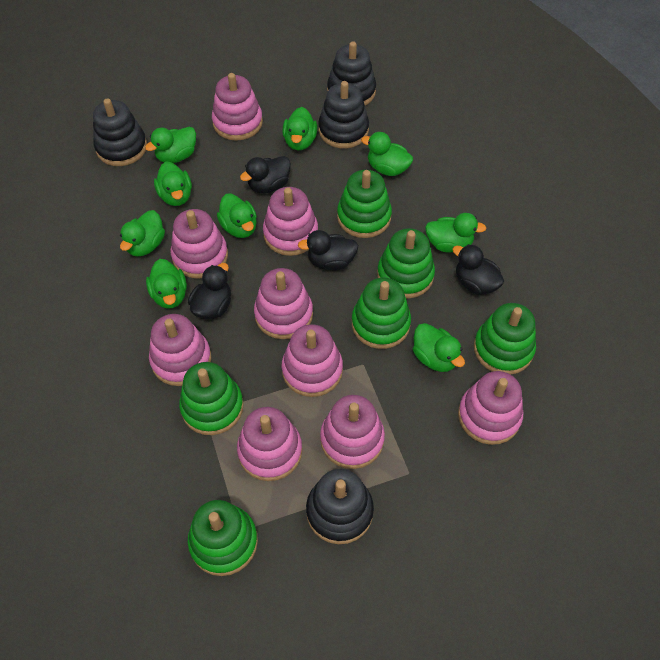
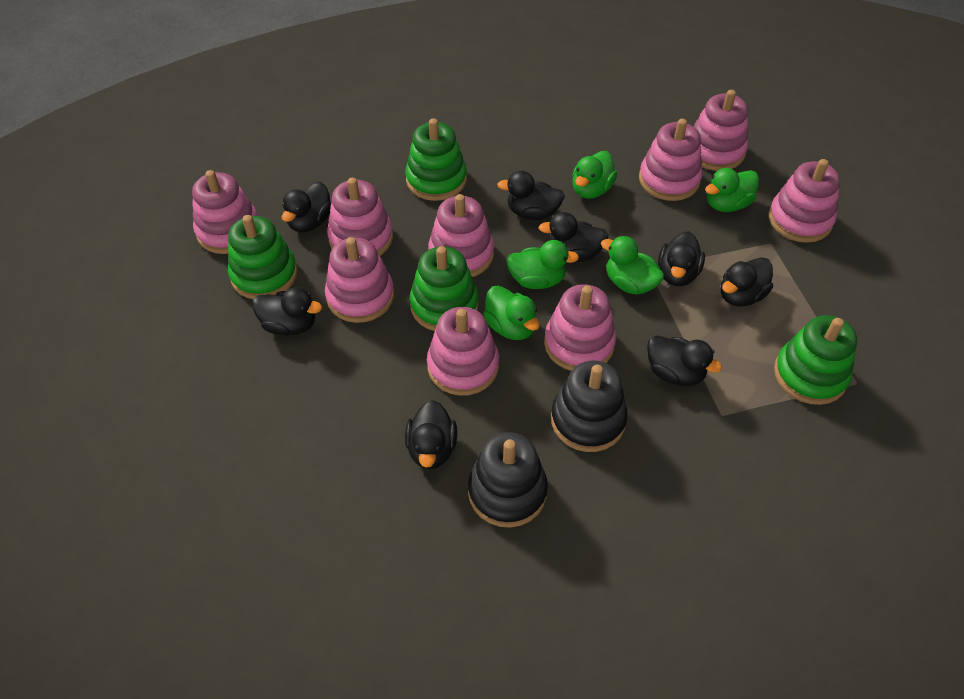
black duck: [188,263,231,319] [240,156,291,193] [298,230,359,270] [452,244,504,295] = 4 -> [252,287,322,336] [281,181,331,232] [405,400,457,469] [497,171,565,220] [538,212,609,262] [647,335,722,386] [658,231,705,286] [721,257,773,307] = 8
black stacking toy: [93,98,147,166] [306,469,374,544] [318,81,369,148] [327,41,376,106] = 4 -> [468,432,548,528] [551,361,628,452] = 2
green duck: [120,210,165,257] [145,127,196,163] [146,259,187,309] [154,161,192,206] [217,194,257,238] [282,107,317,150] [361,132,413,176] [413,323,465,372] [425,213,486,253] = 9 -> [483,286,540,340] [506,240,579,289] [572,151,617,199] [601,236,664,295] [705,168,759,212] = 5
green stacking toy: [179,362,244,435] [188,500,258,576] [337,170,392,238] [352,277,411,349] [377,228,435,298] [474,303,536,375] = 6 -> [228,215,298,299] [405,118,467,201] [410,246,479,331] [774,315,857,405] = 4

